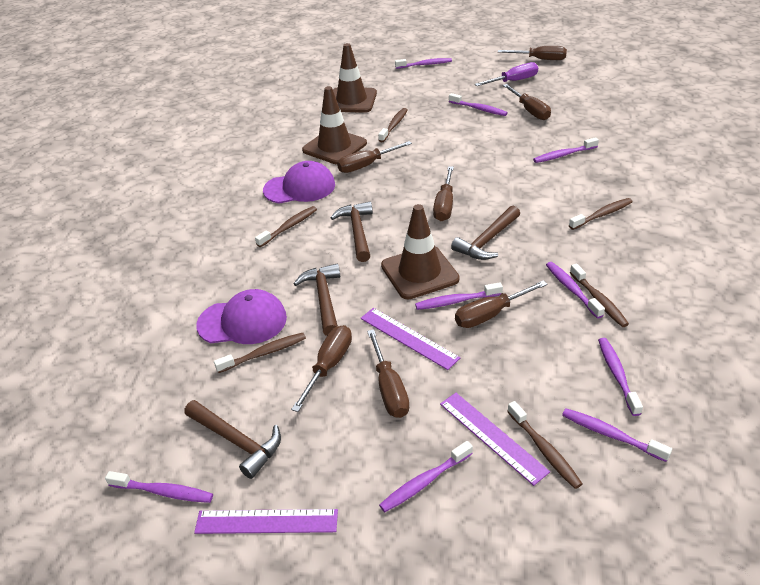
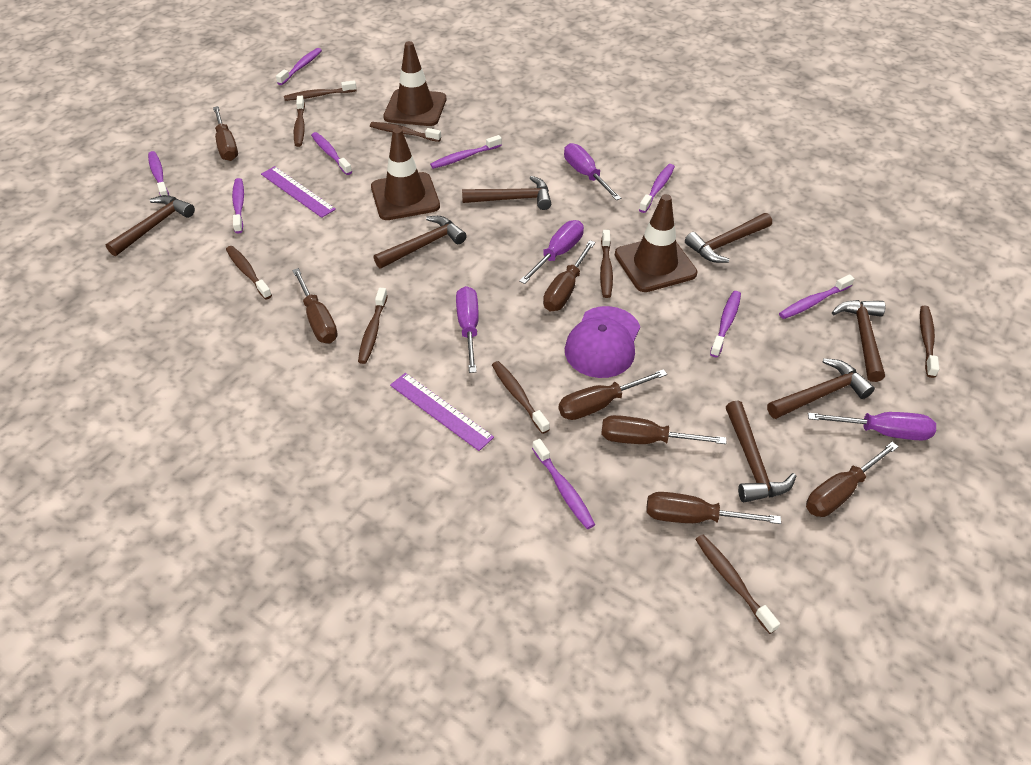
brown hammer: [184,400,281,479] [294,264,340,336] [331,201,373,262] [451,206,520,260] = 4 -> [105,195,195,256] [374,216,467,269] [462,176,551,210] [685,213,772,263] [726,401,796,502] [767,358,875,419] [832,300,885,382] = 7
brown toothbrush: [214,333,306,373] [255,206,317,247] [378,108,408,142] [507,401,582,489] [569,198,632,230] [570,263,629,327] = 6 -> [226,246,272,300] [284,80,357,101] [294,96,305,147] [358,288,388,364] [370,122,441,142] [492,361,550,434] [600,230,613,298] [695,535,780,634] [920,305,939,378] = 9
purple cap: [196,289,287,344] [263,161,335,204] = 2 -> [565,306,640,378] = 1
purple ruler: [194,509,338,534] [361,308,460,370] [440,393,550,486] = 3 -> [261,166,336,218] [390,373,494,451] = 2
purple screwdriver: [475,62,538,86] = 1 -> [456,286,479,373] [519,220,584,284] [564,143,621,200] [808,412,936,441] = 4

